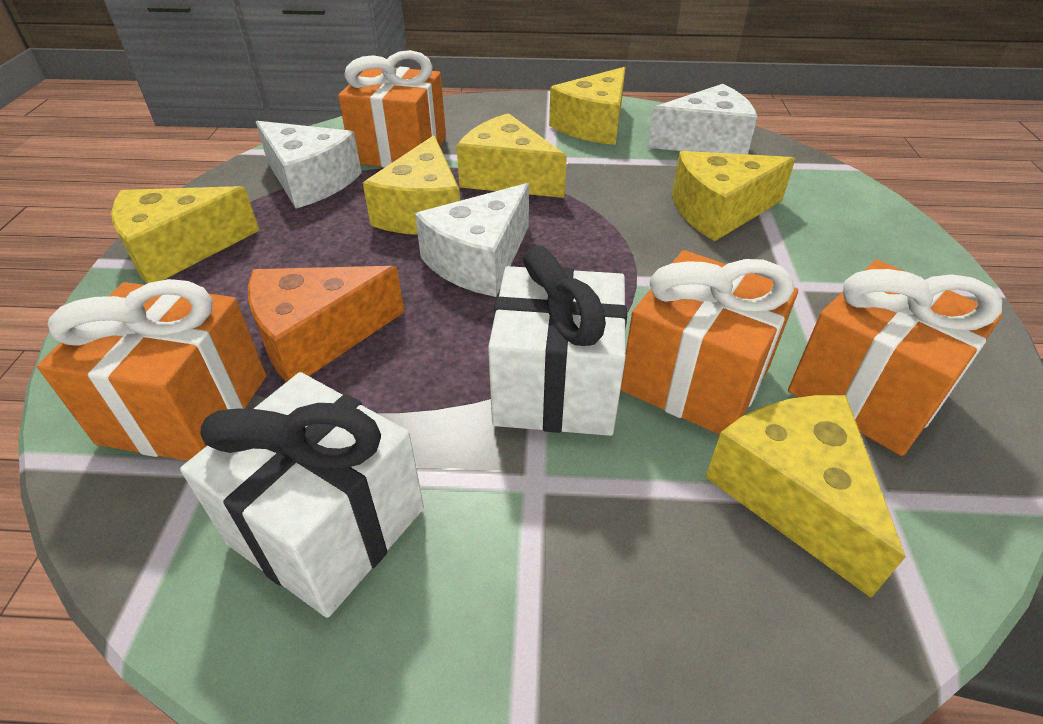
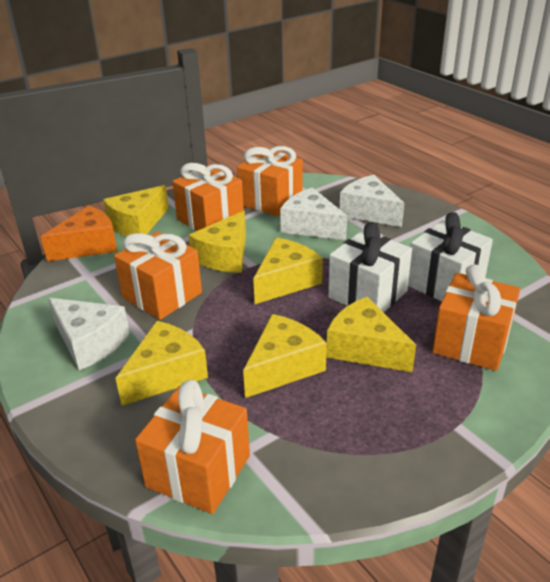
orange gift: [37,279,266,461] [338,50,446,167] [621,250,798,435] [788,260,1003,456] = 4 -> [114,231,202,320] [135,380,250,514] [172,163,244,231] [237,146,303,216] [432,264,520,371] = 5

